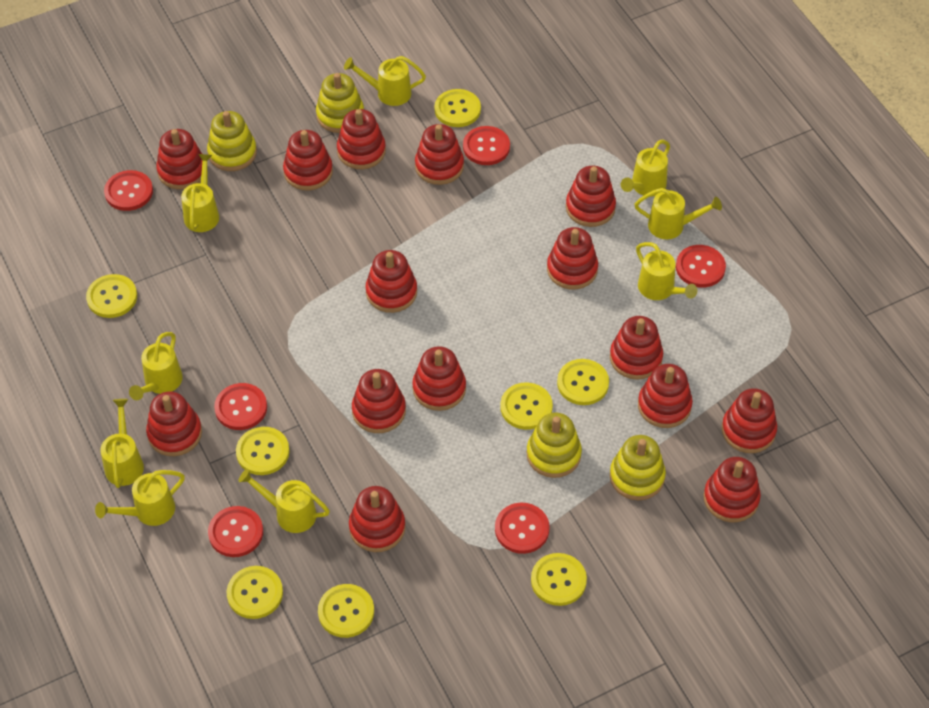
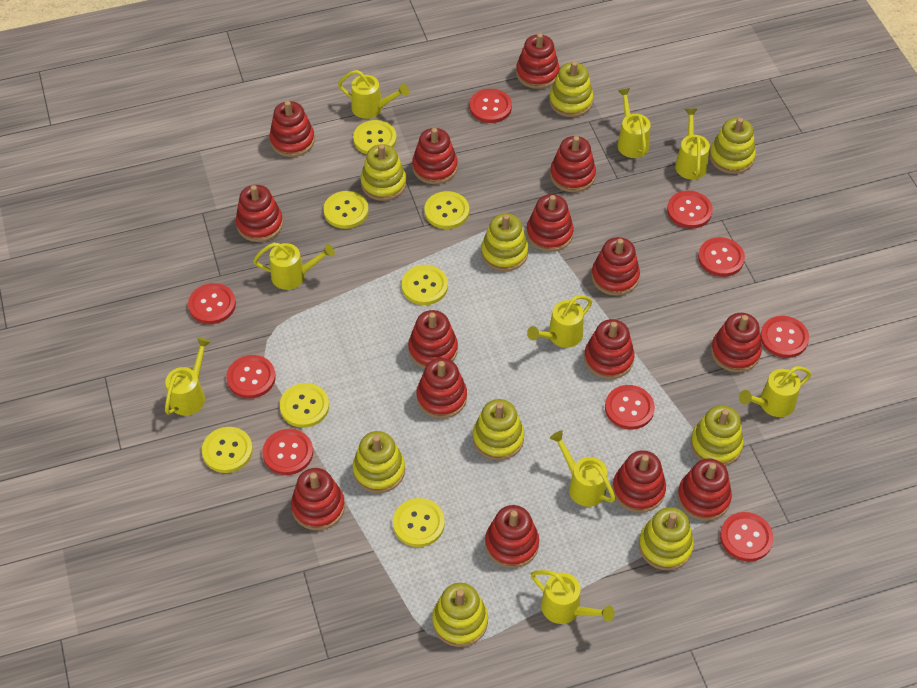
red button: [104,170,153,211] [208,506,263,557] [214,383,267,430] [463,126,510,165] [495,503,549,554] [676,245,726,288] = 6 -> [188,283,236,324] [226,355,276,399] [262,429,313,475] [470,89,512,123] [605,385,655,430] [667,191,713,229] [698,237,745,277] [720,512,773,562] [760,316,809,358] = 9
yellow button: [86,274,137,318] [227,566,283,619] [236,427,290,475] [318,584,374,638] [435,89,481,127] [500,383,553,430] [531,553,587,606] [557,359,609,405] = 8 -> [202,427,253,473] [280,383,329,428] [323,191,369,229] [353,120,397,154] [393,498,445,547] [401,265,448,305] [424,191,469,229] = 7
yellow stacking toy: [207,111,257,171] [316,73,364,133] [527,413,582,478] [610,435,666,500] = 4 -> [353,431,405,493] [361,144,406,201] [432,583,488,647] [473,399,524,460] [481,213,529,271] [549,61,593,117] [639,507,694,570] [691,405,744,466] [709,118,756,174] = 9

